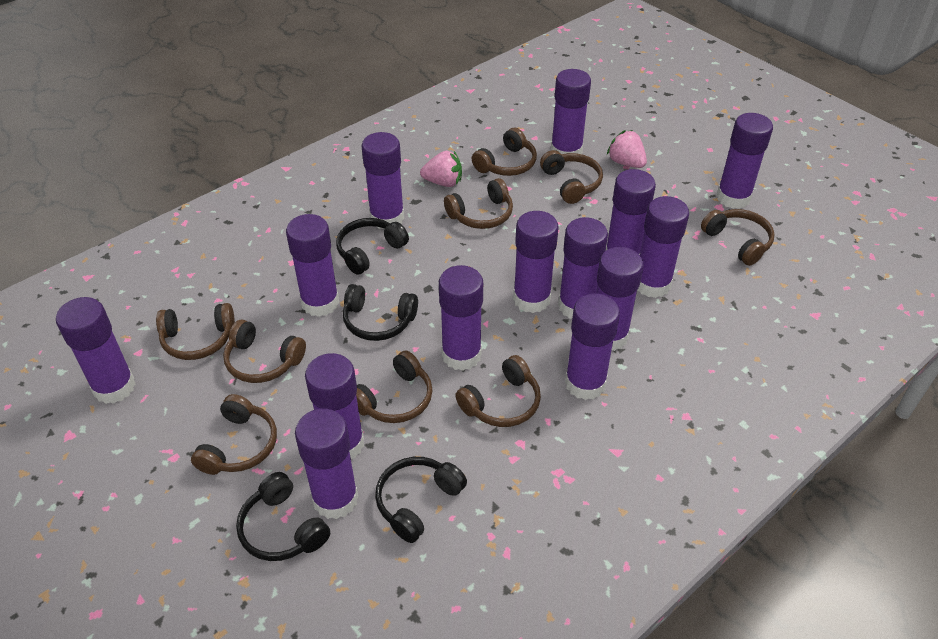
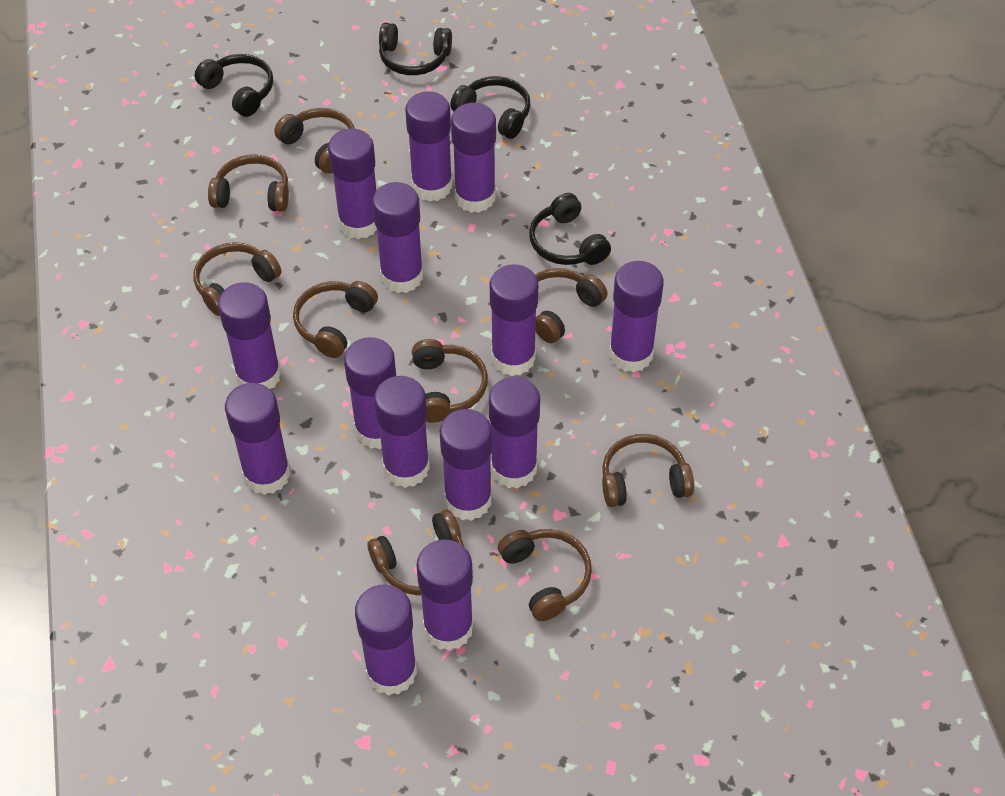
pink strawberry: [420,151,462,187] [607,130,647,168] = 2 -> none = 0

